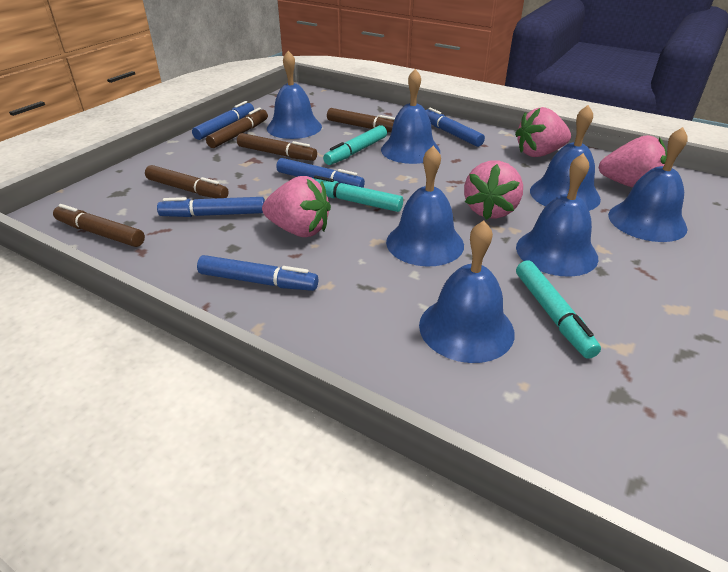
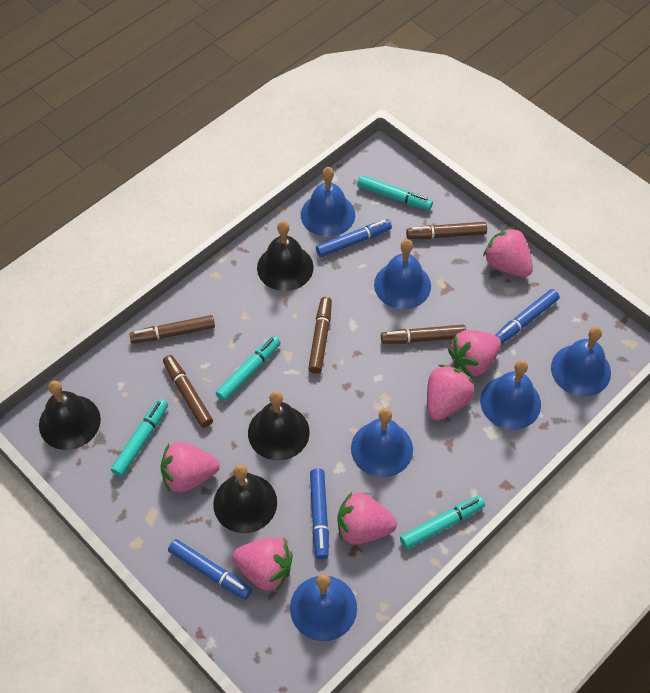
black bell: none = 0 -> [39,381,101,450] [213,464,277,533] [248,391,310,461] [257,221,314,291] = 4
blue bell: [267,51,322,139] [381,69,440,164] [386,146,464,266] [419,220,515,363] [516,153,598,277] [530,105,601,211] [608,127,688,242] = 7 -> [290,574,357,641] [301,167,355,237] [351,408,413,477] [374,239,431,309] [480,360,541,430] [551,327,611,396] = 6
blue marker: [157,197,265,217] [192,101,254,140] [197,255,318,291] [276,158,365,188] [425,107,485,147] = 5 -> [168,539,252,600] [310,469,329,559] [316,219,392,257] [495,289,560,344] = 4
pink strawberry: [262,176,331,237] [464,161,523,220] [515,107,571,157] [598,135,667,188] = 4 -> [160,442,220,492] [232,538,293,592] [337,492,397,544] [427,365,474,420] [448,330,501,378] [483,227,533,277] = 6
turquoise marker: [313,175,403,212] [323,125,387,165] [516,260,601,359] = 3 -> [111,399,168,477] [216,336,281,402] [357,175,433,211] [400,496,485,549] = 4

